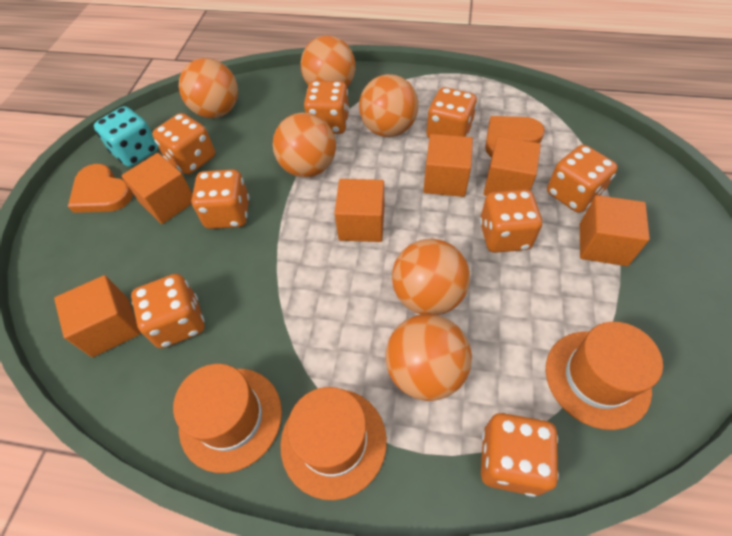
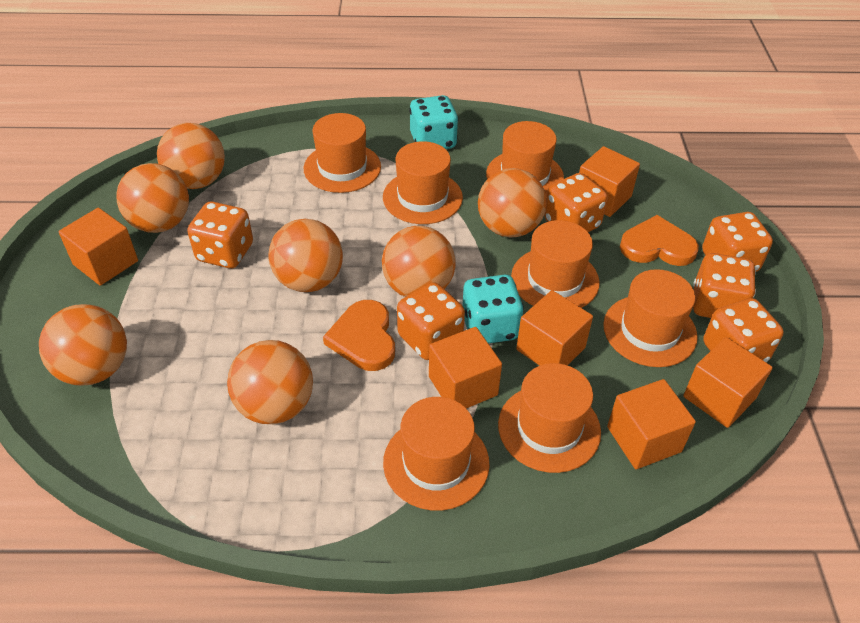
orange ball: [179,58,238,118] [273,113,336,178] [301,35,355,87] [359,74,419,137] [385,314,472,401] [392,239,470,315] = 6 -> [39,304,127,386] [116,163,189,233] [157,123,225,189] [227,340,313,424] [268,219,343,292] [382,226,456,297] [478,168,547,238] = 7
orange dice: [131,274,205,348] [152,113,215,174] [192,169,250,229] [304,81,350,134] [426,87,477,138] [480,189,542,253] [481,413,559,497] [547,145,618,212] = 8 -> [187,202,253,268] [397,282,465,360] [544,173,608,232] [693,253,756,318] [702,212,773,272] [703,298,784,362] = 6
orange hat: [173,364,282,473] [280,387,387,500] [546,322,663,430] = 3 -> [304,113,381,193] [383,141,463,224] [383,397,490,511] [486,121,564,198] [498,363,601,473] [511,220,600,308] [603,269,698,367] = 7
turquoise dice: [94,106,159,167] = 1 -> [409,95,458,149] [462,275,524,343] = 2

